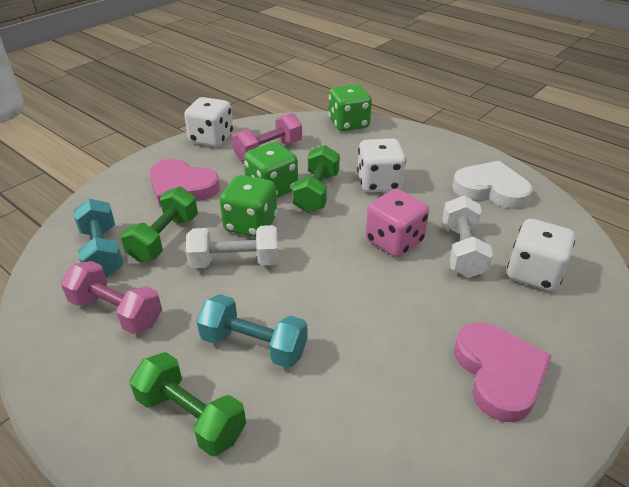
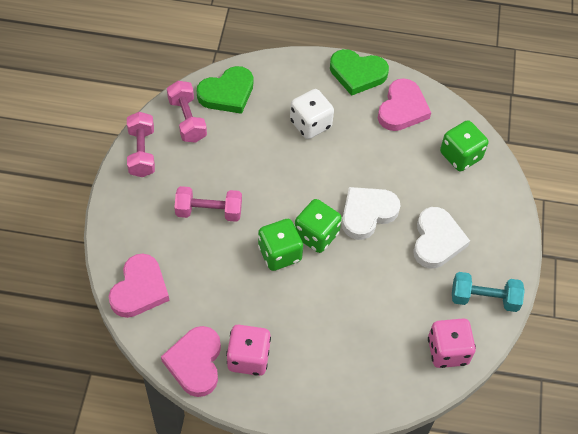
green dumbbell: [121,186,198,262] [130,352,246,456] [292,145,340,213] = 3 -> none = 0
green heart: none = 0 -> [197,66,253,114] [330,49,389,96] = 2
pink dice: [366,189,429,257] = 1 -> [226,325,271,376] [428,318,476,368] = 2
pink dumbbell: [61,261,162,334] [232,113,302,161] = 2 -> [127,112,155,177] [167,81,207,143] [174,186,242,222] = 3
pink heart: [150,159,220,206] [454,322,552,422] = 2 -> [109,254,170,318] [161,326,221,397] [378,78,431,131] = 3
turquoise dumbbell: [73,199,123,278] [197,294,308,368] = 2 -> [452,272,525,312] = 1
white dice: [184,97,233,147] [357,138,406,192] [507,219,575,291] = 3 -> [290,89,334,139] = 1
white dumbbell: [186,225,279,269] [442,195,493,278] = 2 -> none = 0
white heart: [453,161,533,209] = 1 -> [342,187,401,240] [413,207,470,268] = 2

